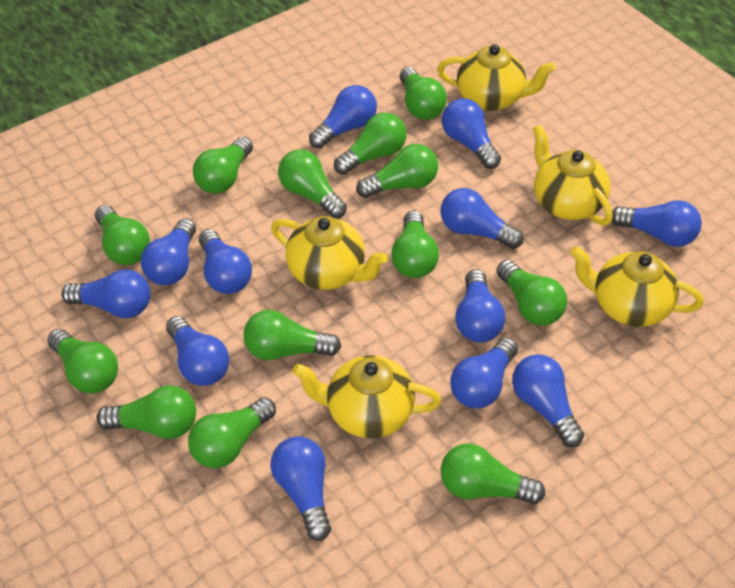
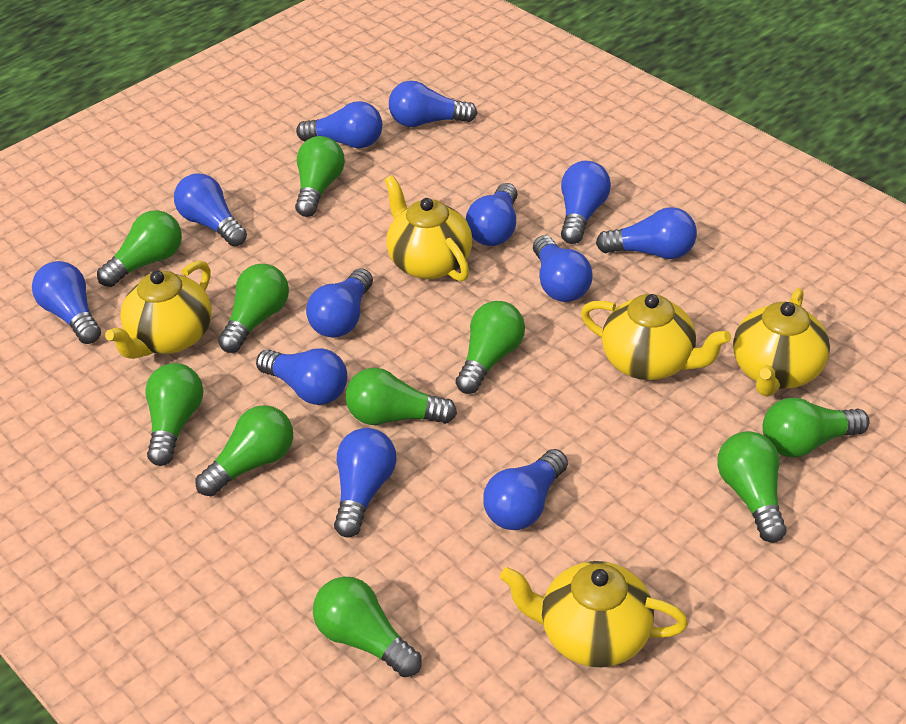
green light bulb: [47,329,118,394] [95,205,150,265] [96,386,196,439] [188,397,276,468] [193,137,253,194] [243,310,341,360] [278,149,347,218] [334,113,406,175] [356,144,438,198] [391,211,439,278] [400,67,447,120] [441,444,545,504] [496,260,567,326] = 13 -> [97,210,182,287] [145,363,204,466] [196,405,293,496] [218,264,289,353] [295,136,345,217] [313,576,422,677] [345,368,457,425] [456,301,525,394] [717,431,787,543] [762,398,869,457] = 10

